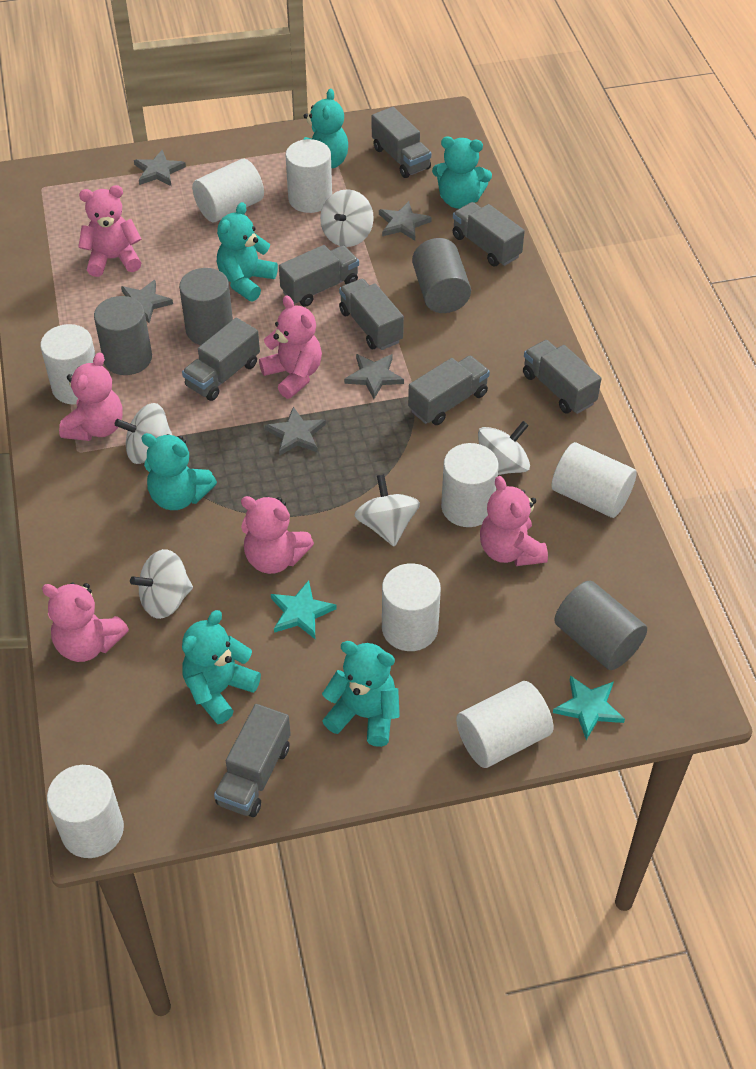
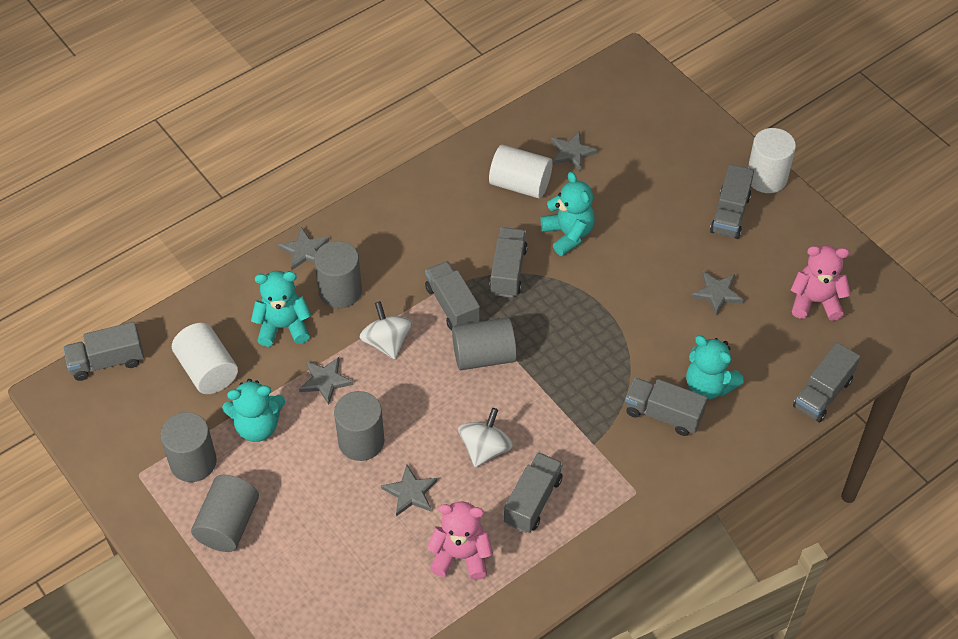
grey cylinder: [94,296,152,375] [179,268,233,345] [412,238,471,313] [554,580,647,670] = 4 -> [160,412,217,482] [191,475,259,552] [314,241,362,308] [334,391,384,461] [452,318,517,370] = 5
grey truck: [182,318,260,401] [214,704,291,817] [279,245,359,307] [339,279,404,350] [372,107,431,178] [408,356,490,425] [453,202,525,266] [523,340,601,414] = 8 -> [63,322,144,381] [425,261,480,331] [489,227,528,297] [504,452,563,533] [625,378,707,436] [710,164,754,239] [793,342,860,422] = 7
pink teddy bear: [42,583,129,662] [59,352,123,441] [79,185,141,277] [241,496,314,574] [259,295,322,399] [480,476,548,566] = 6 -> [427,501,493,580] [790,245,851,321] = 2
turquoise star: [271,580,337,639] [553,675,625,740] = 2 -> none = 0
turquoise teddy bear: [141,433,217,510] [182,610,261,724] [217,202,278,301] [303,89,348,169] [322,641,400,747] [432,137,492,209] = 6 -> [222,379,285,442] [251,271,311,347] [540,172,595,256] [686,335,744,399] = 4
white cylinder: [40,324,95,405] [47,765,124,858] [192,159,264,222] [286,139,332,213] [382,563,441,651] [441,443,499,527] [456,681,554,768] [552,442,637,518] = 8 -> [172,323,238,394] [489,144,553,199] [748,128,796,193] = 3
white spinning top: [115,403,172,464] [130,549,193,619] [320,189,374,247] [354,474,420,547] [478,421,530,475] = 5 -> [360,301,412,359] [458,408,513,467] = 2

